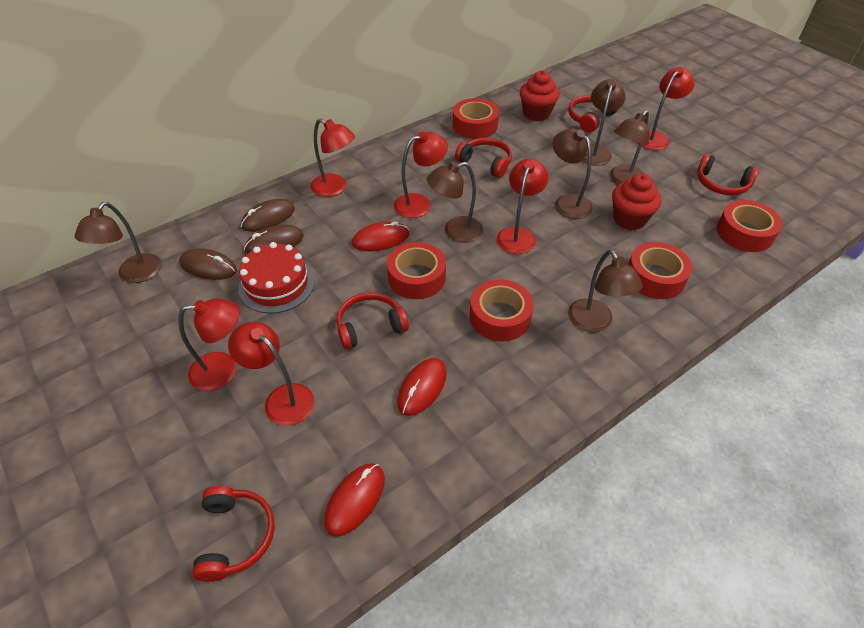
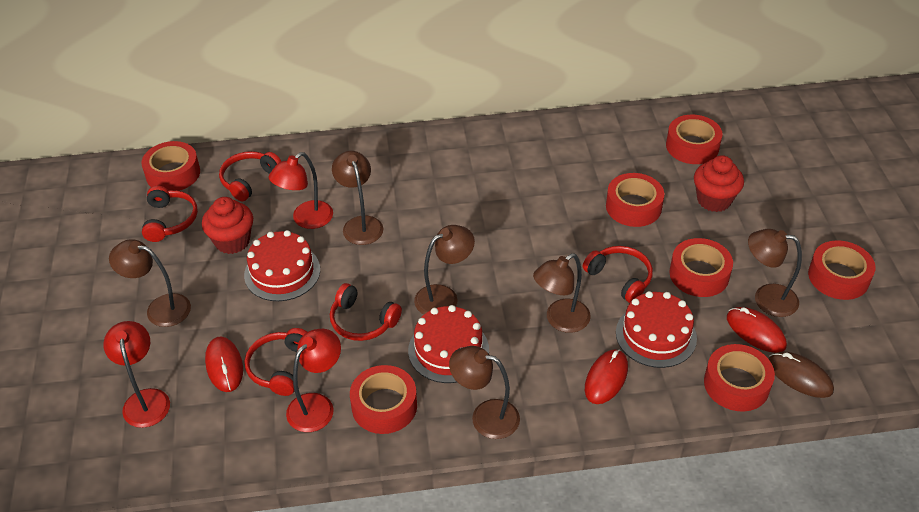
brown mouse: [179,248,237,280] [241,199,295,232] [244,225,304,254] = 3 -> [769,351,834,398] = 1
red cake: [238,242,315,314] = 1 -> [244,230,320,301] [408,305,489,383] [616,291,697,368] = 3
red lamp: [178,298,240,391] [228,322,315,426] [310,118,355,197] [394,131,448,218] [497,159,548,254] [638,67,695,150] = 6 -> [103,321,170,428] [269,152,333,229] [286,329,341,432] = 3
red tape: [387,242,446,299] [453,98,499,139] [470,279,534,341] [628,242,692,299] [717,200,782,252] = 5 -> [141,141,200,191] [350,365,417,434] [606,173,664,227] [666,115,722,164] [669,238,733,297] [704,344,775,412] [808,240,876,300] = 7

